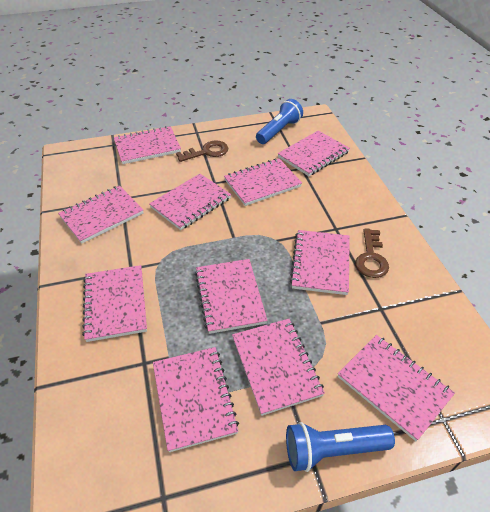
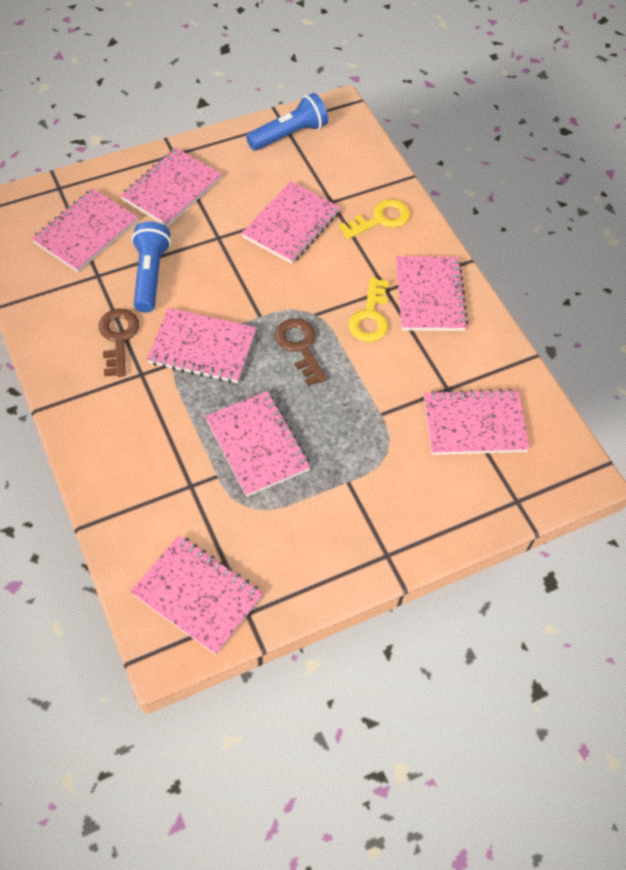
pink notebook: [58,185,143,244] [82,265,147,342] [114,126,181,164] [149,174,231,230] [153,347,239,452] [195,259,268,334] [224,158,302,206] [232,319,325,416] [278,131,350,176] [290,230,350,295] [338,335,455,441] = 11 -> [31,189,138,272] [121,148,221,227] [130,535,263,655] [147,308,256,383] [205,391,311,497] [242,182,340,264] [396,256,468,331] [424,389,530,455] = 8
yellow key: none = 0 -> [339,199,410,239] [348,277,389,342] = 2

